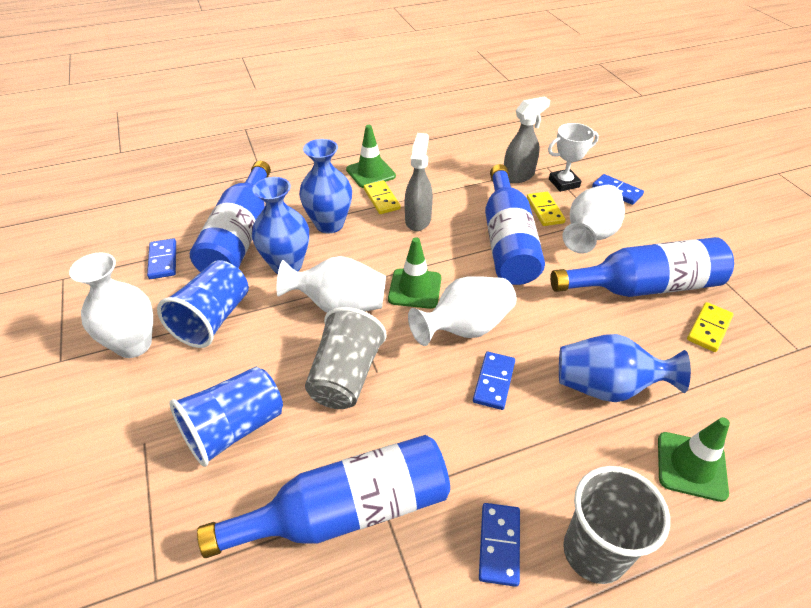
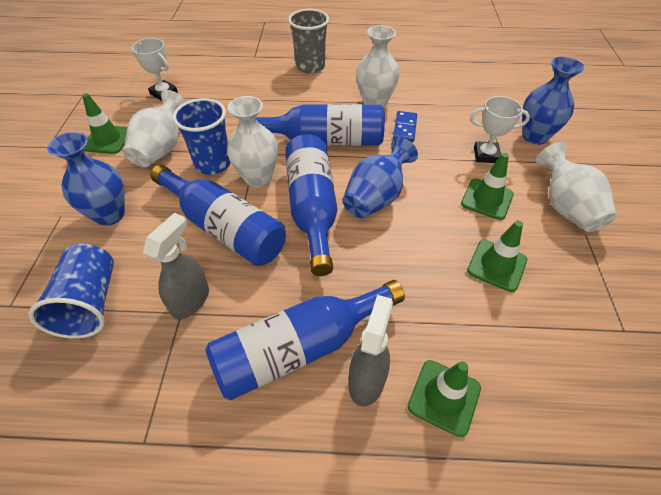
blue domino: [147,238,176,279] [473,352,515,410] [479,503,520,587] [592,174,644,205] = 4 -> [393,111,417,142] = 1
green traffic cone: [346,125,396,188] [388,237,441,309] [658,417,730,502] = 3 -> [82,93,128,154] [408,360,481,437] [461,153,514,220] [467,220,527,292] = 4
grey cup: [305,307,387,409] [563,466,670,584] = 2 -> [288,9,329,74] = 1
white trophy: [548,123,599,192] = 1 -> [132,38,178,101] [470,96,530,163] = 2
yellow domino: [364,180,401,214] [527,192,566,226] [687,302,733,352] = 3 -> none = 0

